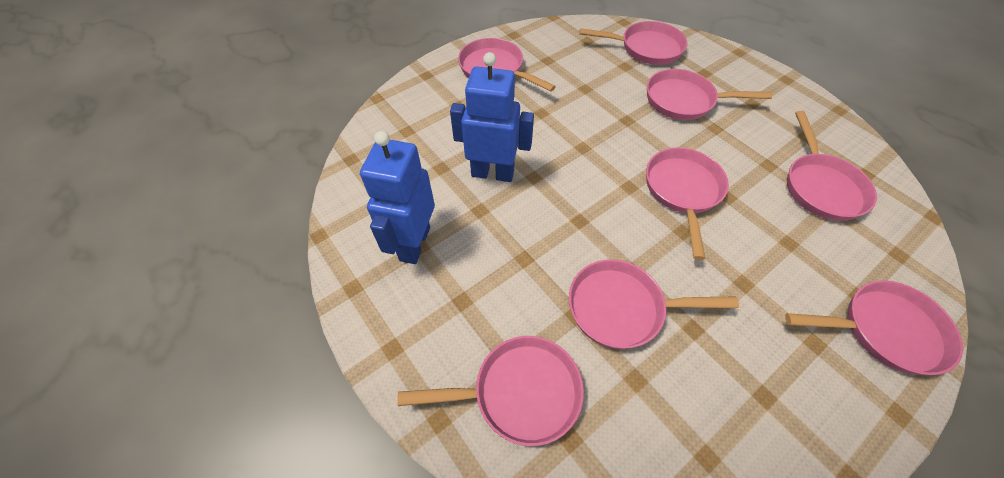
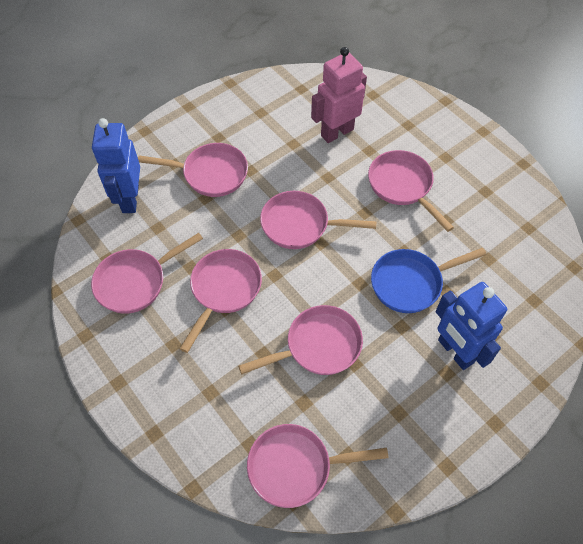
blue pan: none = 0 -> [371,248,487,313] = 1
pink pan: [397,336,584,446] [458,38,556,92] [569,259,739,349] [579,21,688,65] [646,148,729,260] [647,69,772,120] [785,280,963,375] [787,111,877,221] = 8 -> [91,233,203,313] [138,143,248,197] [180,249,262,353] [238,305,363,375] [247,424,389,508] [260,191,377,249] [368,150,454,232] = 7
pink robot: none = 0 -> [311,47,367,143] = 1

